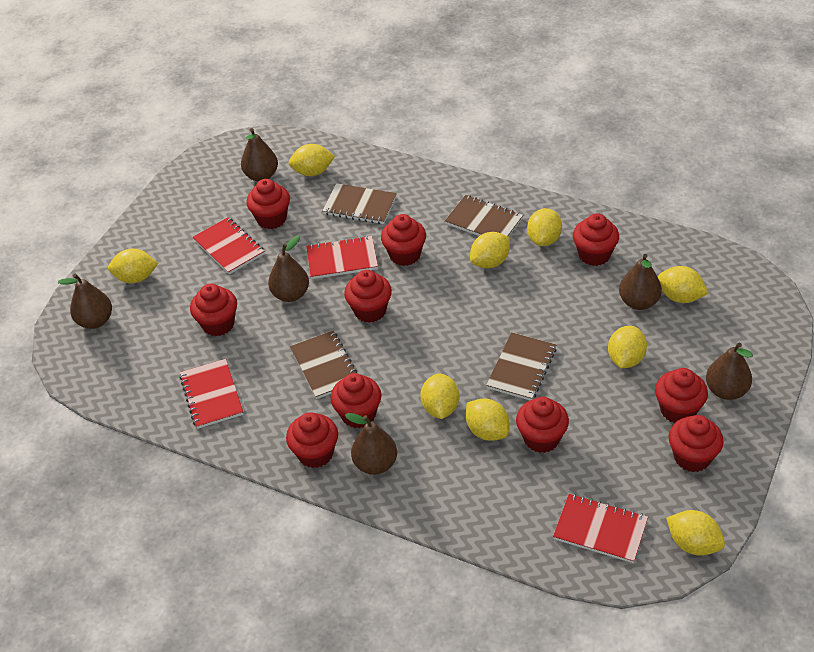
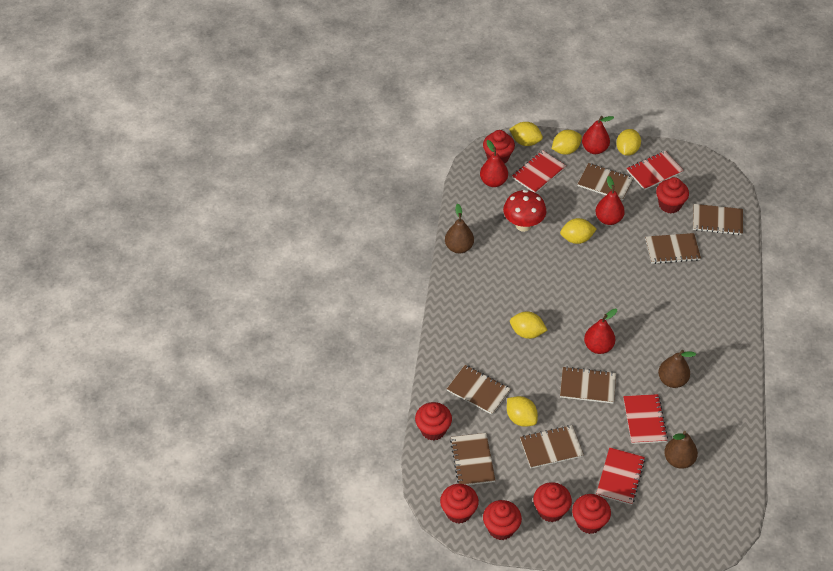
brown notebook: [290,331,357,399] [322,183,397,224] [445,195,523,237] [486,332,556,400] = 4 -> [447,365,511,415] [450,433,496,485] [520,425,584,468] [560,367,616,403] [578,163,633,201] [645,233,701,264] [693,204,743,235] = 7
brown pear: [58,274,112,329] [241,128,278,181] [268,236,309,302] [345,413,397,475] [619,254,662,310] [706,342,753,400] = 6 -> [445,204,474,253] [658,350,696,388] [664,431,698,469] = 3
red cupcake: [190,284,237,336] [246,179,290,229] [286,412,338,468] [331,373,382,428] [344,270,392,323] [381,214,426,266] [516,397,569,453] [573,213,619,266] [655,368,708,423] [669,415,724,472] = 10 -> [415,402,452,441] [440,484,479,524] [483,130,515,164] [483,500,522,540] [533,482,572,522] [572,494,611,534] [656,177,689,213] = 7
red mushroom: none = 0 -> [503,190,546,232] = 1
red pear: none = 0 -> [480,140,508,187] [582,116,614,154] [584,309,617,354] [596,176,625,225] = 4
yellow lemon: [108,249,158,283] [288,144,335,176] [420,373,459,419] [466,399,510,441] [470,232,510,268] [527,208,562,246] [608,326,647,368] [658,266,709,303] [666,510,725,556] = 9 -> [507,396,538,427] [509,122,543,146] [510,311,547,339] [552,130,582,155] [560,218,596,244] [616,129,641,156] = 6

